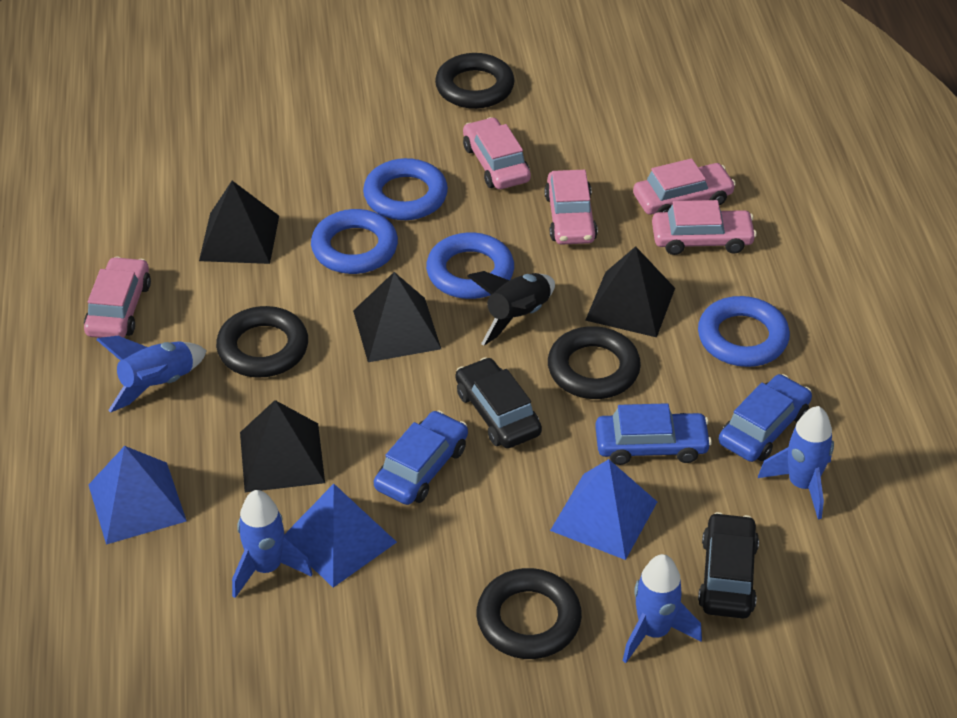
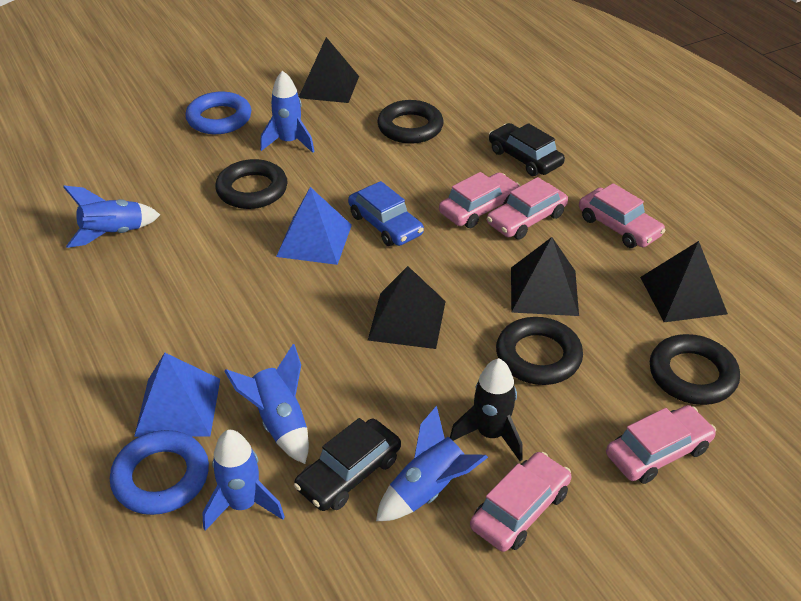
blue car: [374,411,468,505] [595,403,712,465] [719,374,812,462] = 3 -> [348,181,424,246] = 1
blue pyramid: [88,446,187,545] [284,484,397,587] [550,459,657,560] = 3 -> [134,353,220,437] [276,187,352,265] = 2
blue ring: [311,209,398,274] [363,158,448,220] [426,232,514,299] [698,296,790,367] = 4 -> [110,430,209,515] [185,92,251,134] = 2
blue rocket: [96,336,207,413] [232,490,313,598] [623,554,702,663] [758,406,834,519] = 4 -> [63,186,160,248] [202,430,285,531] [224,344,309,464] [260,70,315,153] [376,406,488,521] = 5

